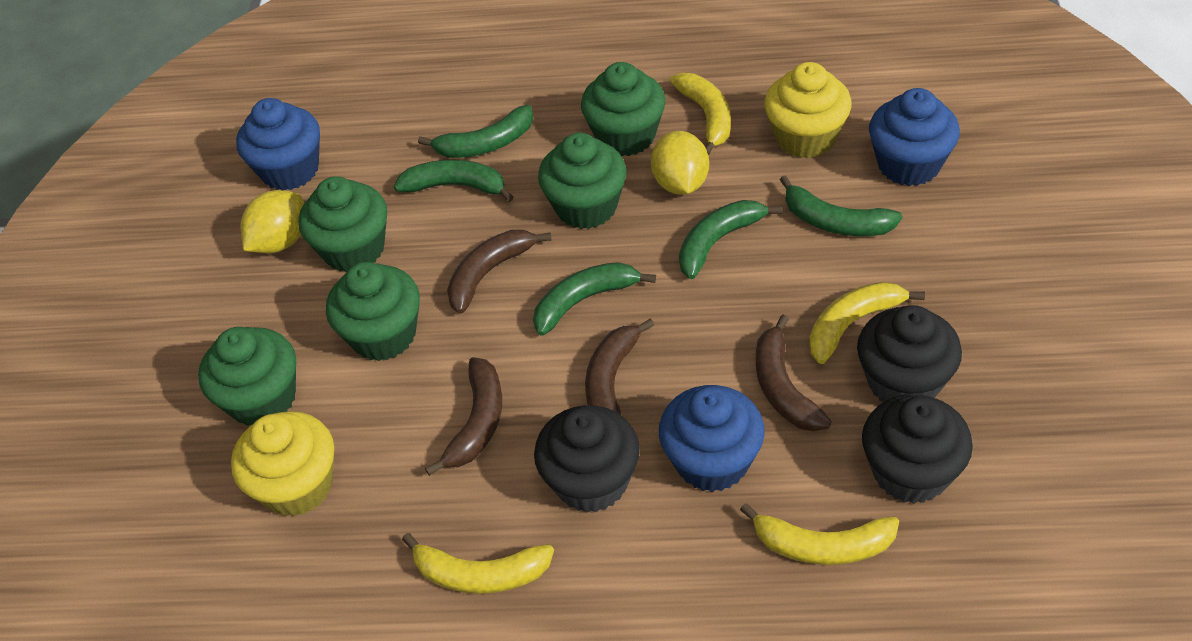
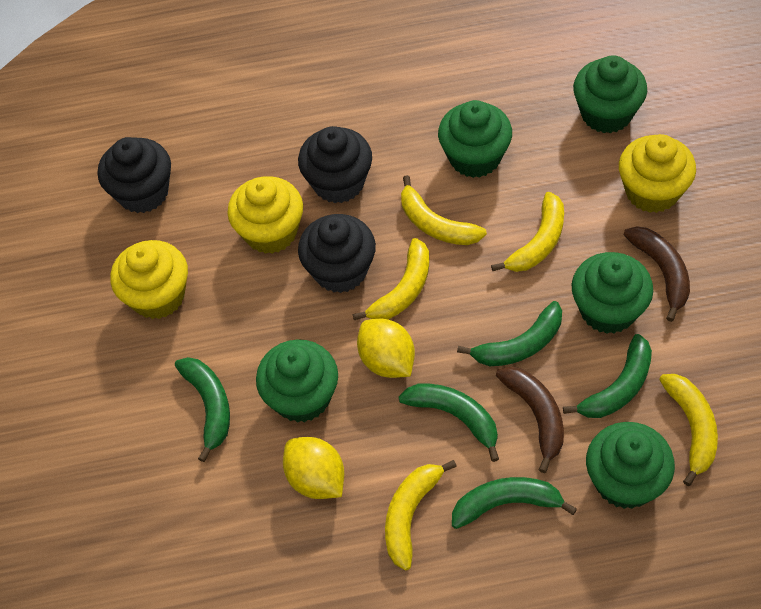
blue cupcake: [236,98,320,191] [659,385,765,492] [869,88,960,186] = 3 -> none = 0
brown banana: [425,357,502,476] [447,230,552,314] [585,318,654,416] [756,315,832,431] = 4 -> [496,366,564,473] [624,226,690,322] = 2
yellow banana: [402,533,554,594] [670,73,731,155] [740,503,899,565] [809,282,925,364] = 4 -> [353,238,429,320] [385,460,457,571] [401,175,487,245] [491,192,564,272] [659,374,718,486] = 5
yellow cupcake: [231,411,334,516] [764,62,852,158] = 2 -> [111,240,188,319] [228,176,303,254] [619,134,696,213] = 3

